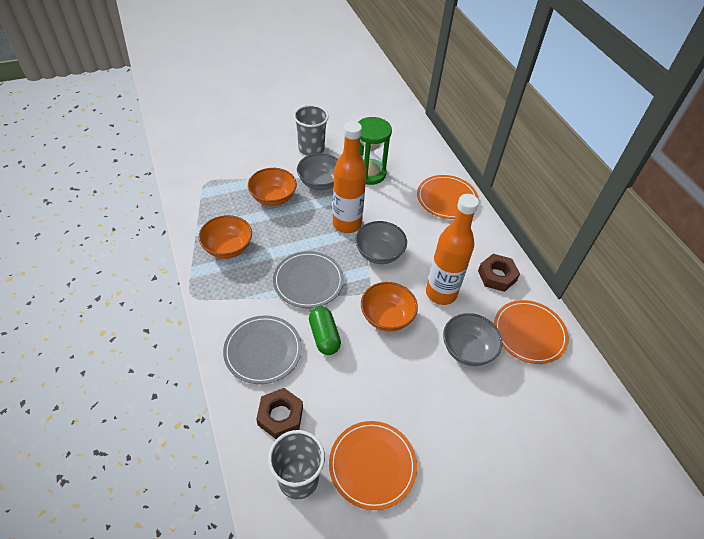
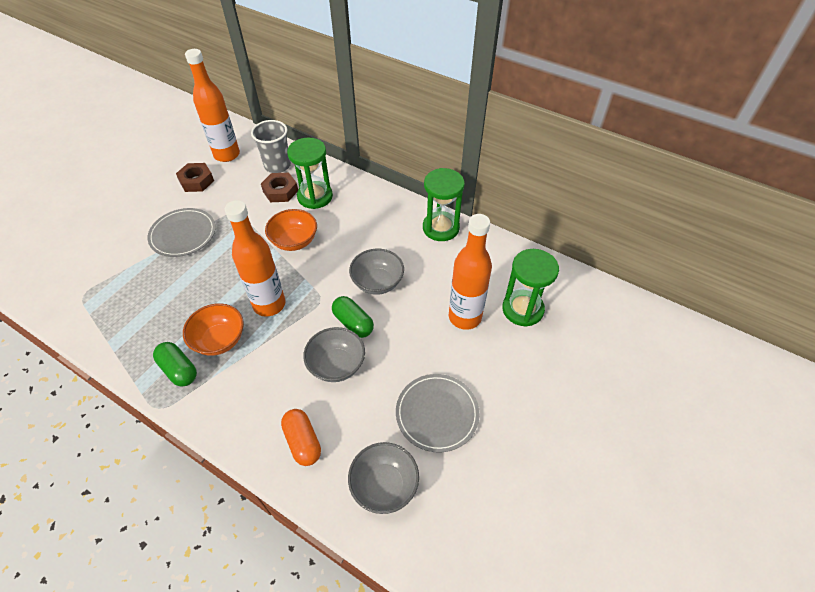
green capsule: [309,306,341,355] = 1 -> [153,342,197,387] [332,296,374,338] = 2
green hourglass: [358,117,392,185] = 1 -> [287,138,333,209] [423,168,465,241] [502,249,559,327] = 3
grey cup: [268,430,325,499] [294,105,329,156] = 2 -> [251,120,291,173] = 1
orange bottle: [333,121,366,233] [426,194,479,305] = 2 -> [185,49,240,162] [225,200,285,317] [449,214,492,330] = 3
orange bowl: [199,215,252,259] [248,168,297,206] [361,282,418,332] = 3 -> [183,303,244,356] [265,209,317,251] = 2
orange capsule: none = 0 -> [281,409,321,466] = 1
orange plate: [329,421,417,510] [417,175,479,219] [494,300,569,364] = 3 -> none = 0

